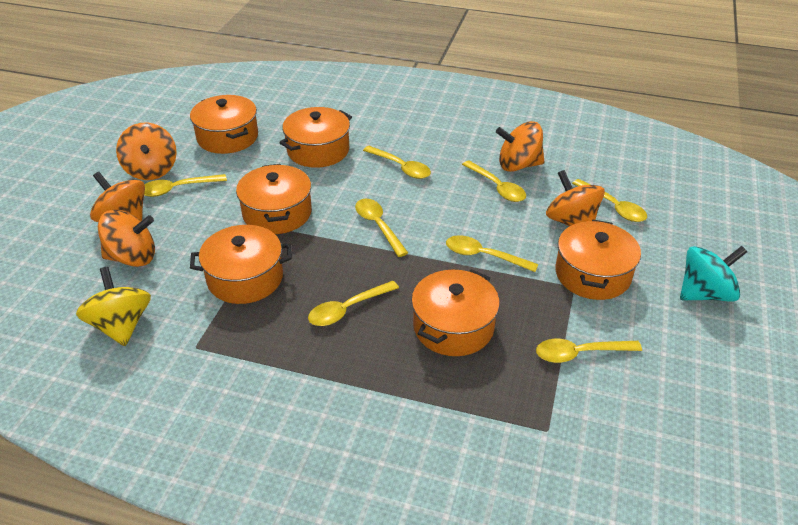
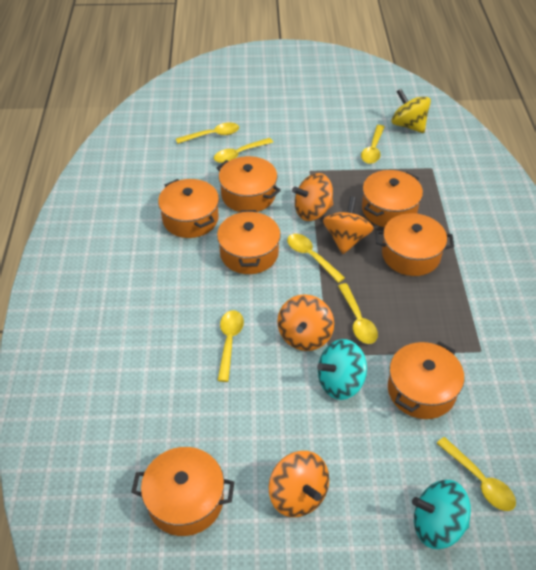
orange pot: [190,95,258,154] [190,225,292,304] [236,164,312,234] [279,107,352,168] [411,269,500,356] [555,219,641,300] = 6 -> [131,447,234,536] [158,179,219,238] [217,156,281,212] [217,210,281,274] [362,170,423,227] [376,213,454,276] [388,342,464,419] = 7
orange spinning top: [90,172,145,222] [98,210,155,267] [116,122,177,180] [496,121,545,172] [546,170,605,226] = 5 -> [269,451,329,517] [277,294,334,351] [292,173,333,221] [323,196,374,254] = 4
turquoise spinning top: [680,246,747,302] = 1 -> [317,339,367,400] [412,480,471,549] = 2
yellow spoon: [144,174,227,197] [308,281,399,326] [355,199,408,257] [363,146,431,179] [446,235,538,272] [462,160,526,202] [536,339,642,363] [572,179,647,222] = 8 -> [176,122,239,144] [214,138,273,163] [217,310,244,382] [287,234,345,283] [338,283,378,344] [361,125,385,164] [437,437,516,511] = 7

